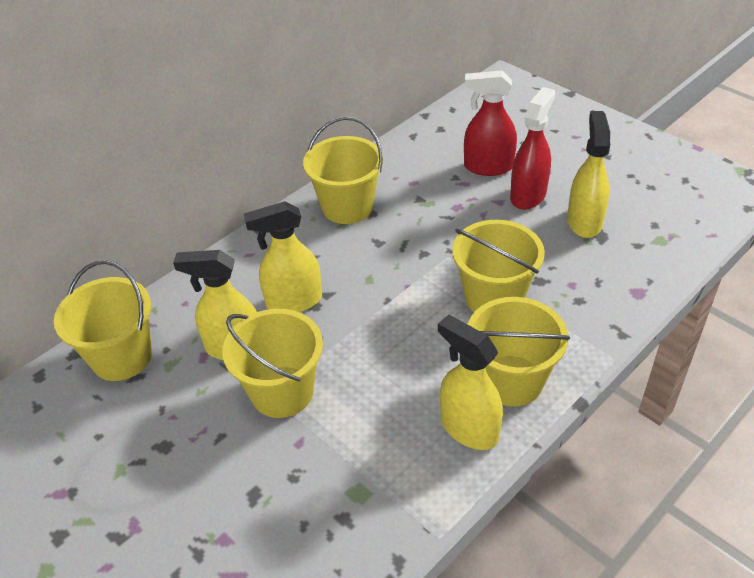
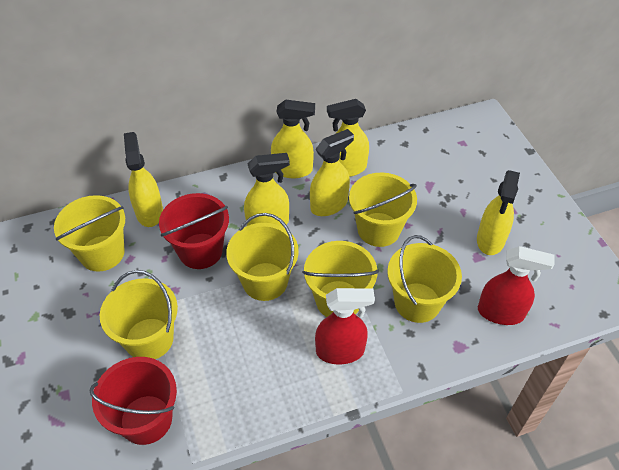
red bucket: none = 0 -> [89,357,177,445] [159,193,229,269] = 2
yellow bucket: [54,260,152,381] [222,309,323,418] [303,117,383,224] [452,220,545,312] [468,297,570,407] = 5 -> [54,195,125,272] [100,270,178,359] [226,213,299,301] [302,241,379,317] [349,173,417,247] [387,235,462,323] = 6
yellow spray bottle: [173,250,257,360] [244,201,322,312] [438,315,503,450] [567,111,610,238] = 4 -> [124,132,163,227] [244,153,290,227] [271,99,315,178] [310,129,354,216] [327,99,369,177] [477,170,520,255] = 6

